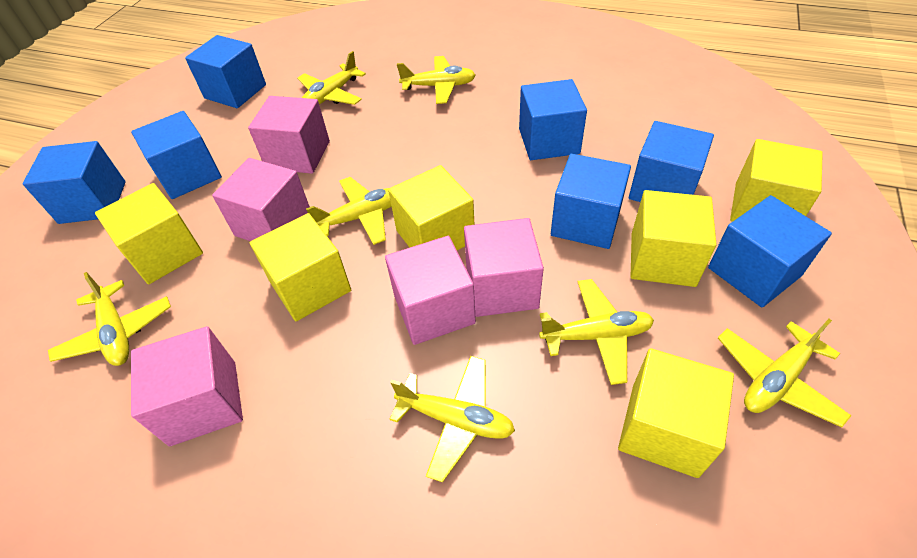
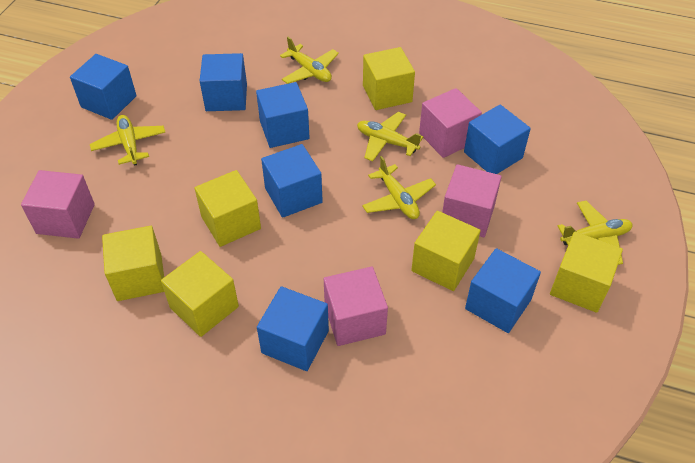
pink cube: [131,326,243,447] [212,158,310,241] [248,96,330,174] [385,236,476,345] [464,218,544,317] = 5 -> [21,170,95,239] [324,267,388,346] [419,88,482,158] [442,164,502,237] = 4
yellow plane: [48,272,171,366] [297,51,366,105] [306,177,392,245] [390,356,515,482] [397,56,476,104] [539,279,654,385] [718,319,852,427] = 7 -> [90,115,166,166] [280,37,339,84] [357,112,423,162] [362,156,436,219] [558,201,633,265] = 5

